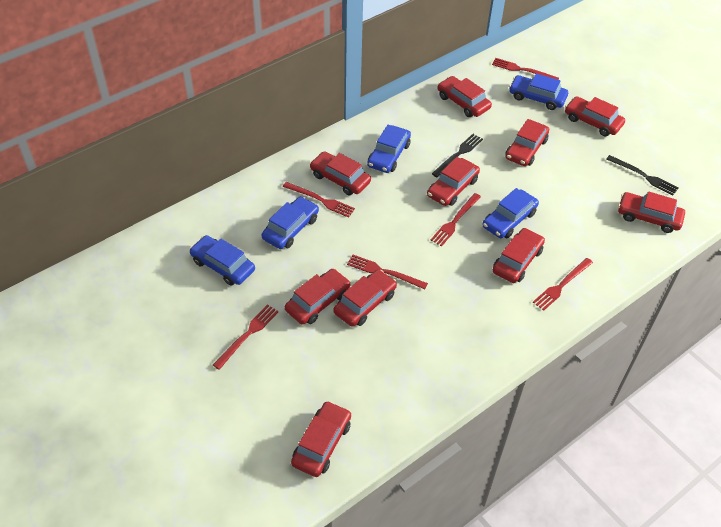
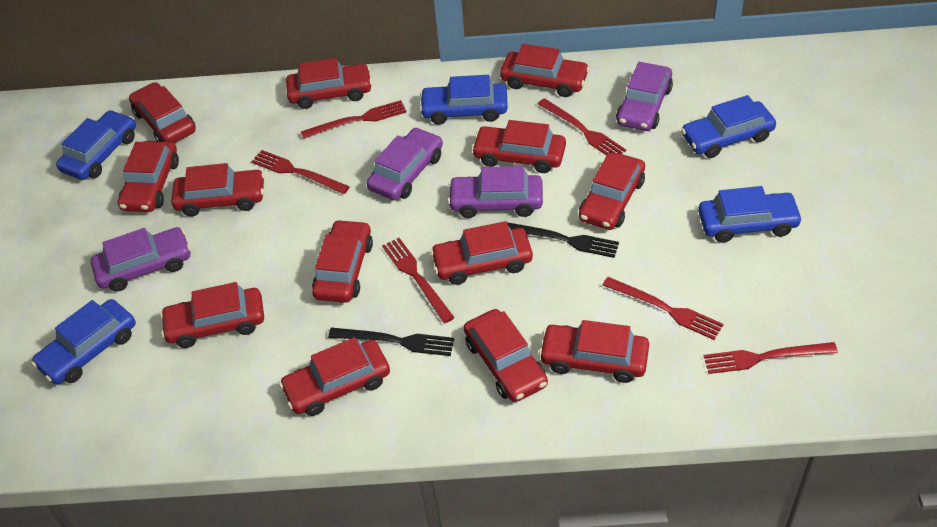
purple car: none = 0 -> [91,227,191,292] [367,127,443,200] [448,166,543,218] [616,62,673,131] = 4
red car: [285,269,351,325] [291,401,351,477] [310,151,371,195] [333,270,397,327] [427,157,480,206] [438,76,492,117] [493,228,545,283] [505,119,549,166] [565,96,625,136] [618,191,685,233] = 10 -> [118,141,179,212] [129,82,196,143] [160,282,264,348] [171,163,265,216] [279,337,390,416] [286,58,372,109] [312,219,373,303] [430,221,533,285] [464,309,548,402] [471,120,566,173] [500,44,589,97] [539,320,649,383] [579,153,645,230] = 13

